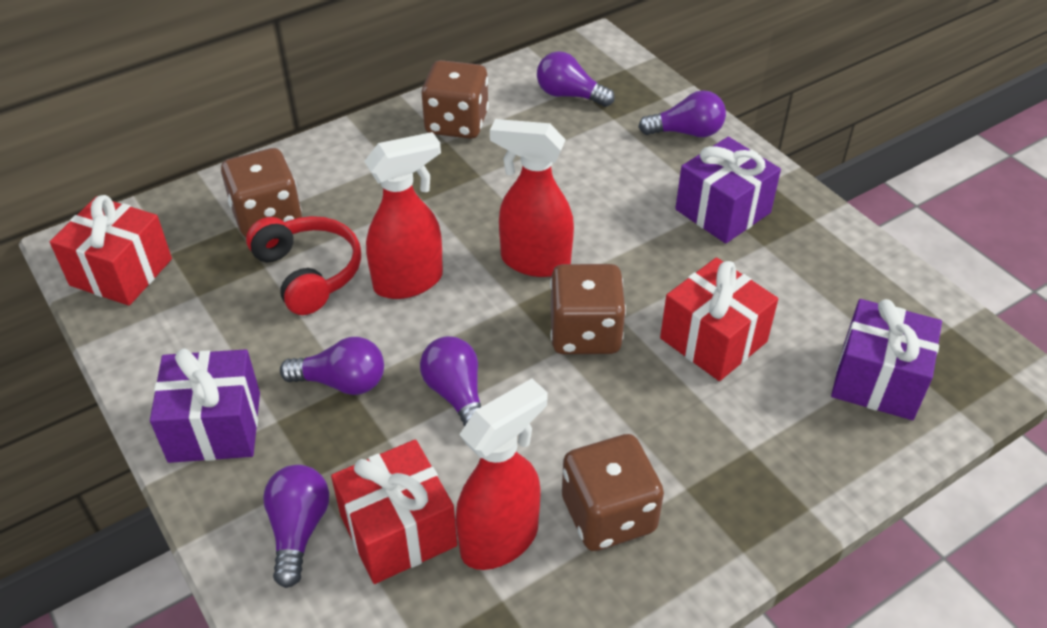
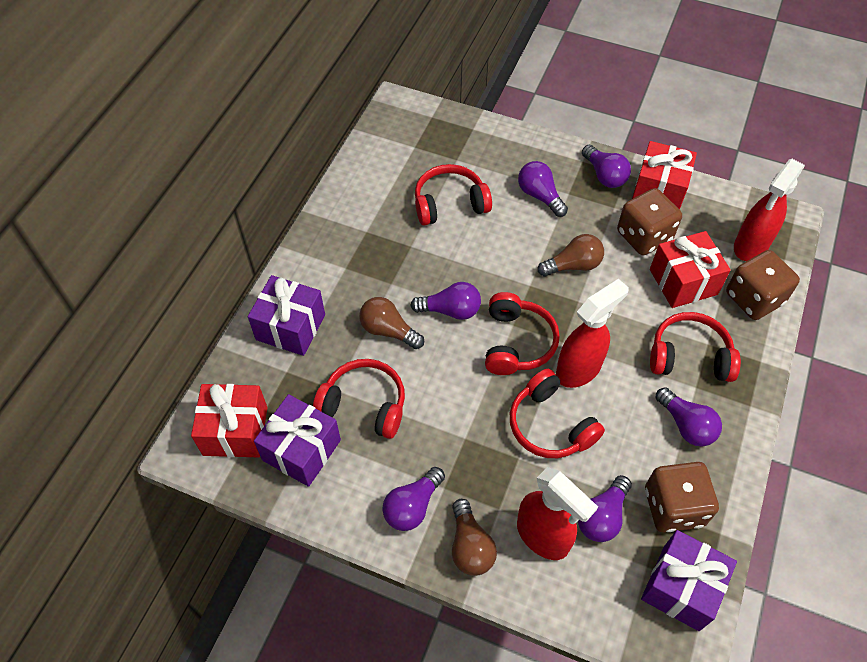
brown dice: [221,148,302,237] [421,60,489,139] [550,264,626,354] [562,434,664,551] = 4 -> [617,188,682,255] [645,462,719,532] [726,250,800,320] = 3
brown light bulb: none = 0 -> [359,297,424,349] [452,499,497,576] [538,234,604,277] = 3
purple light bulb: [263,465,329,588] [280,337,384,395] [420,336,481,427] [537,51,615,107] [638,90,726,137] = 5 -> [382,467,445,531] [410,282,481,320] [518,161,568,217] [578,475,632,542] [582,145,631,188] [656,387,722,447] = 6
red headphones: [246,216,361,315] = 1 -> [313,359,405,439] [415,164,492,225] [485,292,560,375] [510,369,605,458] [650,312,741,382] = 5

